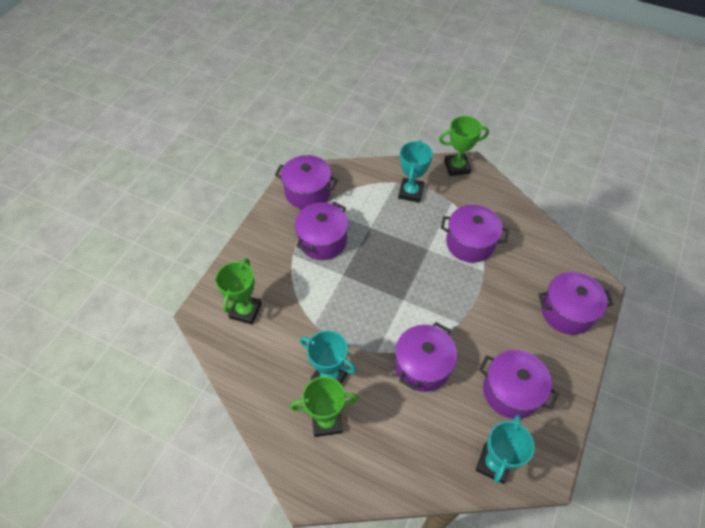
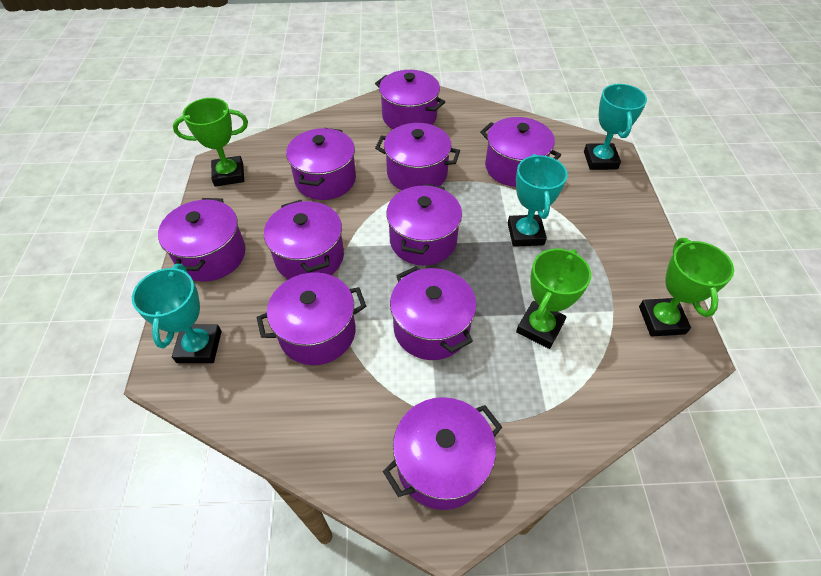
purple pot: [275,155,338,209] [295,202,348,260] [395,322,457,392] [441,205,509,263] [479,350,559,419] [538,272,614,335] = 6 -> [158,198,246,282] [256,272,366,365] [264,200,344,279] [286,128,356,200] [375,70,445,129] [375,123,460,190] [383,397,502,510] [386,184,462,265] [390,266,476,360] [480,117,561,187] = 10

